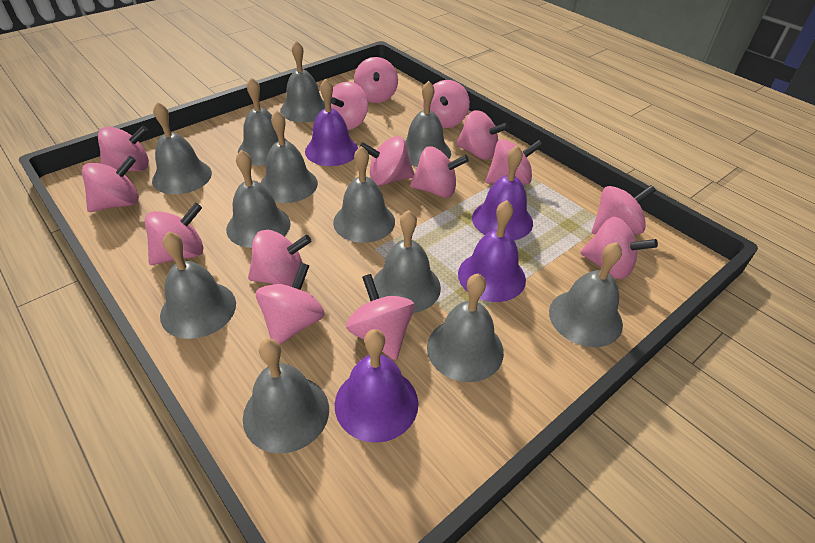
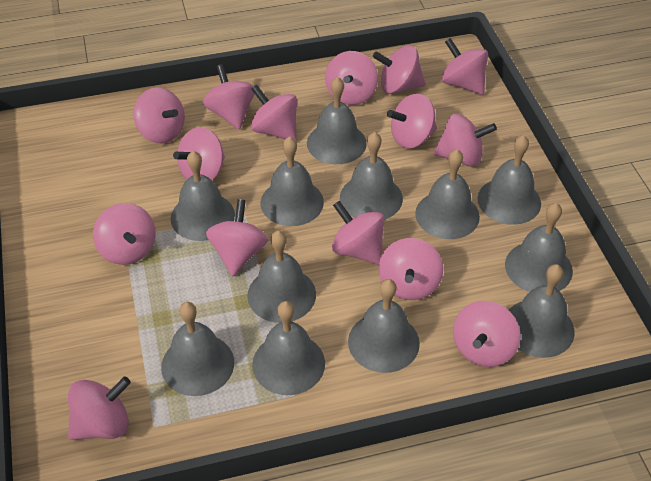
purple bell: [305,79,358,166] [335,329,418,443] [458,200,526,302] [472,145,533,240] = 4 -> none = 0

